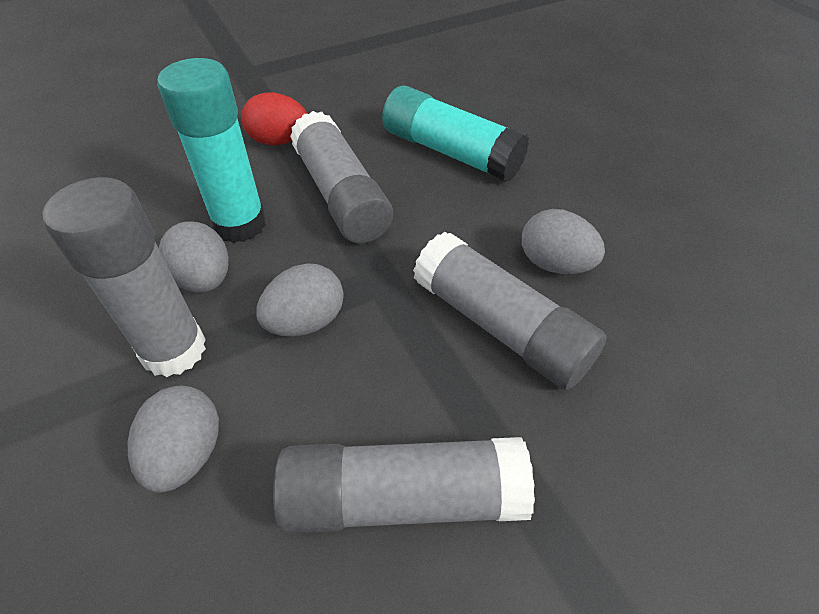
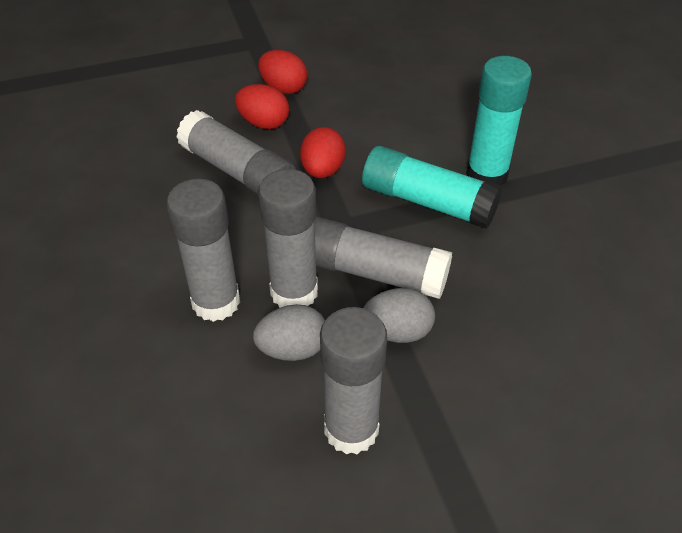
grey egg: [128,386,219,493] [159,221,229,293] [256,263,344,337] [522,209,605,274] = 4 -> [253,304,325,361] [363,288,435,343] = 2
grey glue stick: [43,177,206,377] [273,437,535,534] [290,111,393,244] [413,232,607,390] = 4 -> [167,179,240,322] [176,110,296,195] [258,169,318,308] [314,217,452,299] [320,307,387,454] = 5
red egg: [242,92,307,145] = 1 -> [235,84,289,129] [258,50,308,94] [300,127,346,178] = 3

